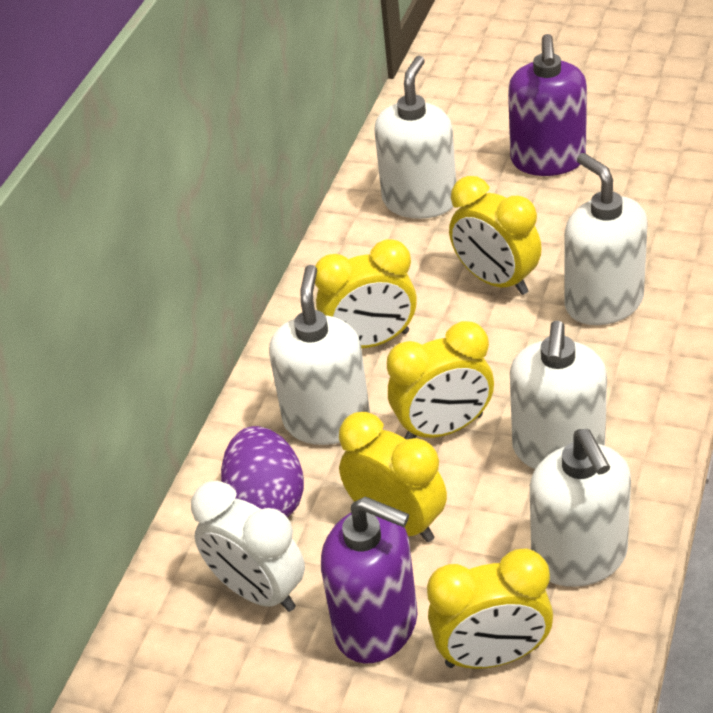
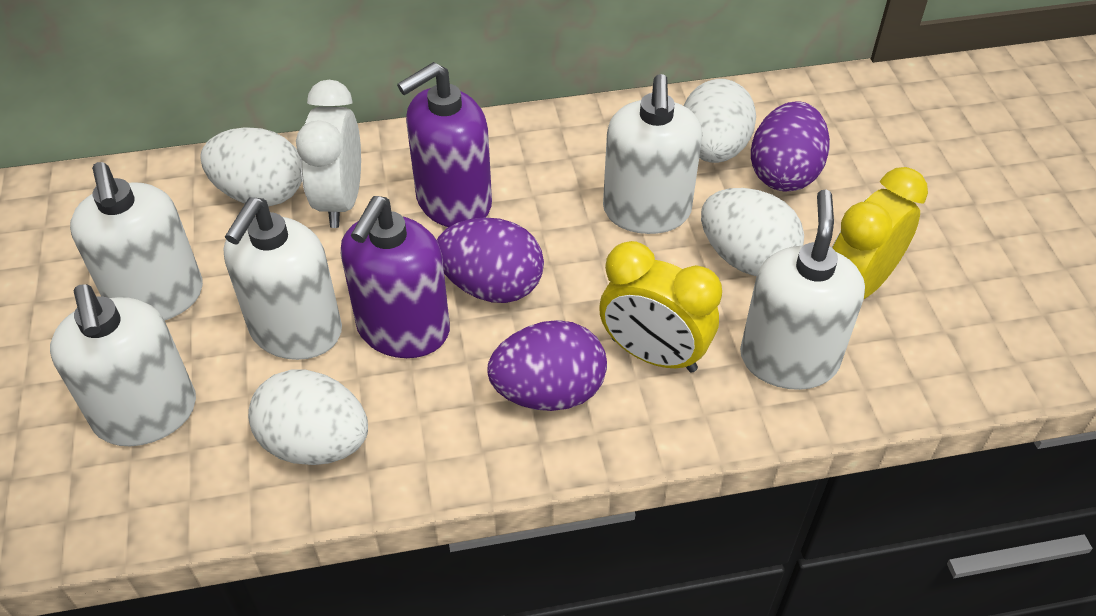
purple egg: [221,426,304,518] = 1 -> [437,217,544,303] [488,320,607,411] [751,101,830,192] = 3
white egg: none = 0 -> [200,128,302,206] [248,369,368,465] [684,79,756,163] [701,188,804,276] = 4
yellow clock: [315,239,417,348] [339,412,447,542] [387,321,494,439] [427,549,553,669] [449,176,542,295] = 5 -> [599,241,722,373] [832,167,928,299] = 2

